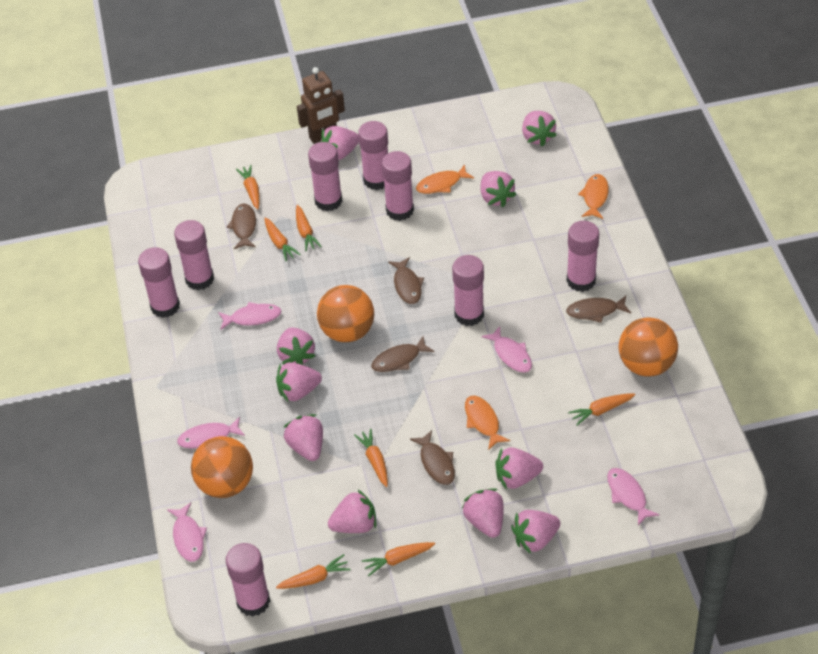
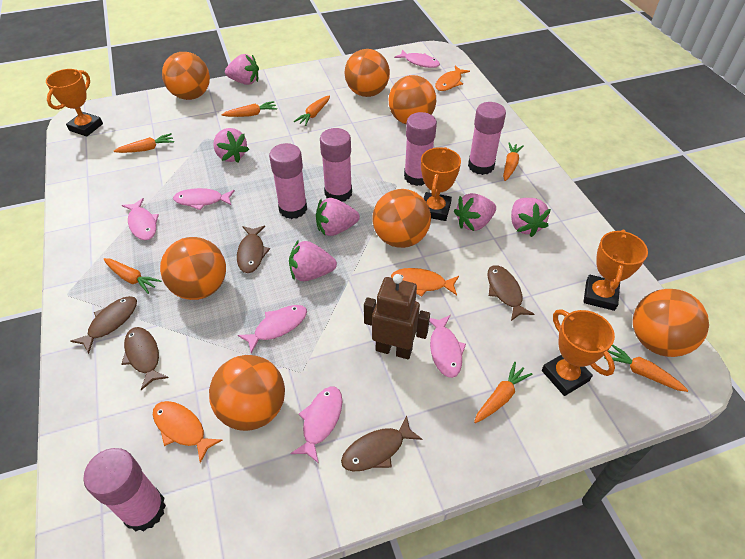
orange ball: [191,436,253,498] [317,285,374,342] [619,318,678,377] = 3 -> [160,237,226,300] [162,52,210,100] [209,355,285,431] [344,49,390,97] [372,189,431,248] [389,75,436,124] [633,289,709,357] = 7
orange trophy: none = 0 -> [46,69,103,137] [421,147,461,221] [542,310,615,396] [583,230,648,311] = 4
pink fish: [167,502,207,562] [177,417,245,449] [218,302,282,330] [481,326,532,373] [607,468,660,525] = 5 -> [122,198,159,240] [173,188,235,210] [238,305,307,353] [290,387,343,464] [394,49,440,68] [429,315,466,378] = 6
pink glue stick: [138,247,180,318] [174,220,214,290] [226,543,270,617] [308,142,342,211] [358,121,388,190] [382,151,414,221] [452,255,484,326] [567,221,599,292] = 8 -> [83,448,166,532] [269,143,307,219] [320,128,352,201] [404,112,437,186] [468,102,506,175] = 5
pink strawberry: [276,362,322,403] [277,327,315,365] [284,414,323,461] [320,126,359,160] [328,490,376,533] [462,488,504,538] [481,171,517,207] [496,447,543,490] [511,510,560,554] [522,111,557,147] = 10 -> [213,128,249,163] [225,54,259,85] [289,240,337,281] [316,198,360,236] [454,193,496,231] [511,198,551,237] = 6

